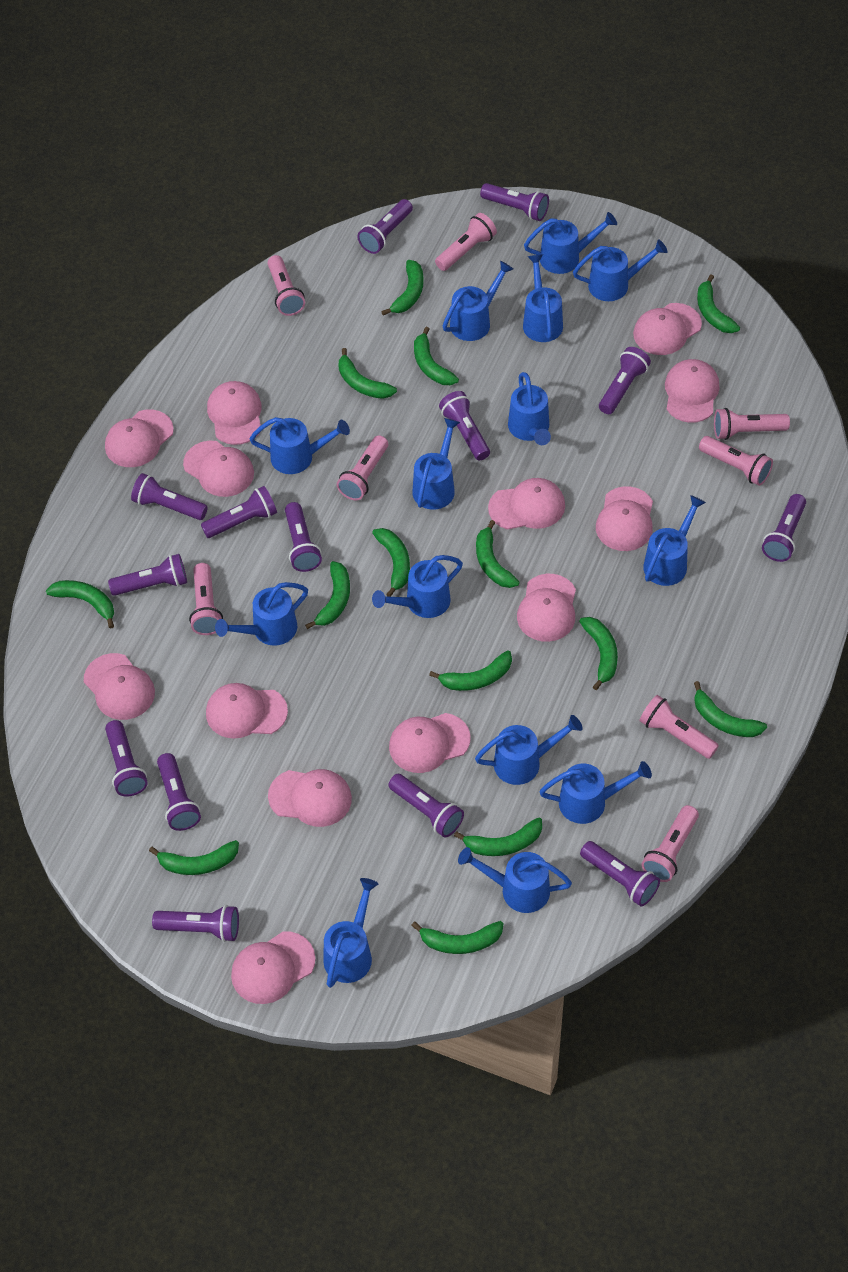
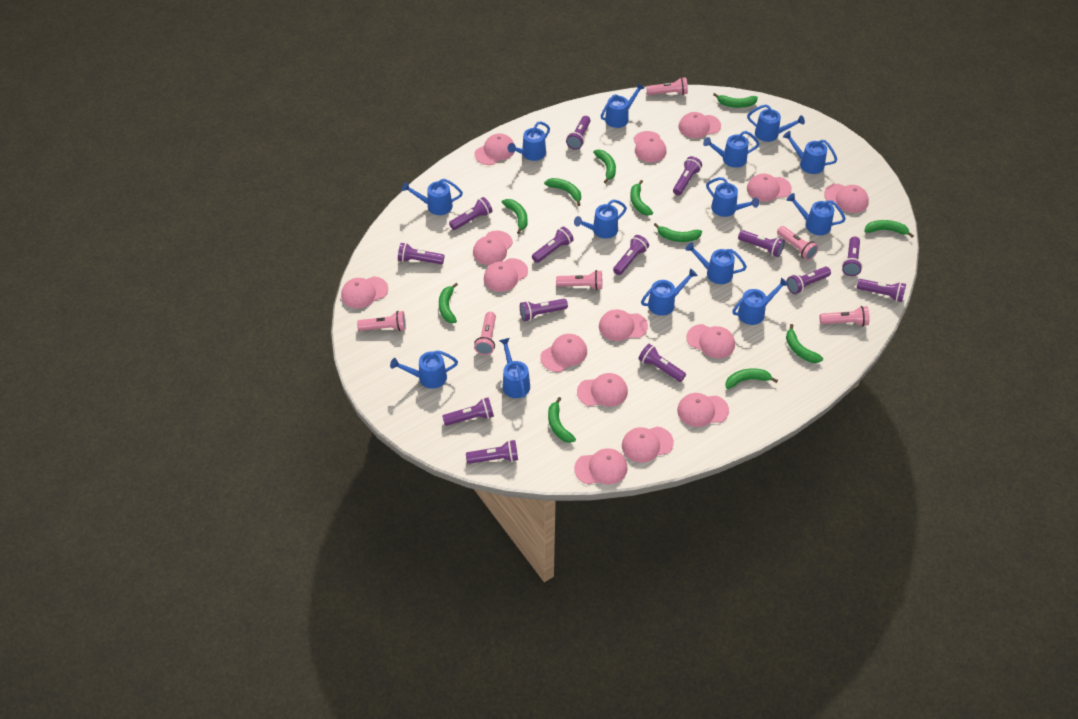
green banana: [46,580,114,629] [149,840,239,875] [305,561,350,629] [338,348,397,399] [372,528,410,597] [381,260,424,315] [411,921,504,954] [414,327,459,385] [429,650,512,691] [454,817,542,856] [476,520,519,588] [579,617,618,690] [694,681,767,737] [697,275,740,333] = 14 -> [439,283,458,323] [502,199,528,234] [544,178,581,206] [548,397,576,443] [593,149,616,184] [630,180,653,216] [654,223,702,242] [713,93,758,108] [725,368,778,389] [786,324,823,363] [864,220,914,238] = 11
pink cap: [84,653,155,720] [105,410,174,467] [183,441,254,497] [206,683,288,739] [207,381,262,445] [231,931,316,1004] [268,769,352,827] [389,713,471,773] [488,478,565,530] [517,574,576,642] [596,486,653,551] [633,303,702,355] [665,359,720,423] = 13 -> [341,276,388,308] [473,230,513,265] [475,133,515,165] [484,258,528,292] [540,334,587,372] [574,448,628,484] [577,373,628,407] [599,309,648,341] [622,426,674,463] [633,131,667,162] [677,393,729,427] [678,112,721,138] [687,324,735,358] [747,174,792,201] [824,184,869,213] = 15
pink flashlight: [189,563,223,635] [268,255,305,316] [337,435,388,500] [435,213,497,271] [639,695,719,759] [641,805,699,882] [699,436,773,486] [714,408,790,440] = 8 -> [357,311,406,331] [474,312,496,355] [556,270,602,290] [646,77,688,95] [777,226,819,260] [820,306,870,326] = 6

